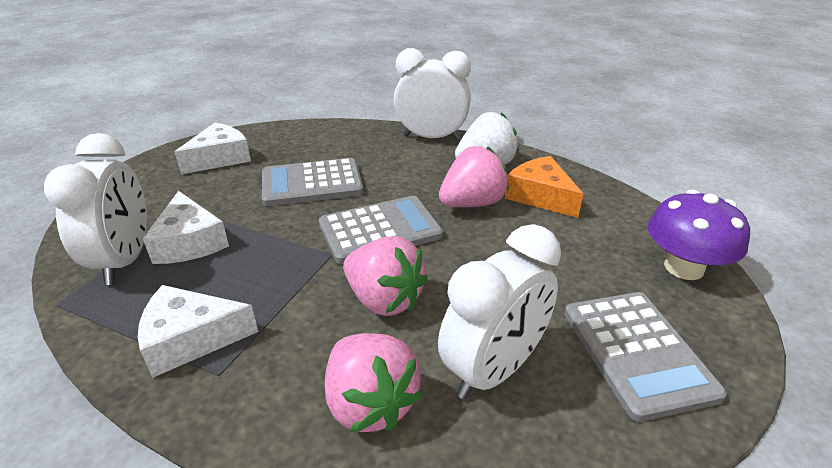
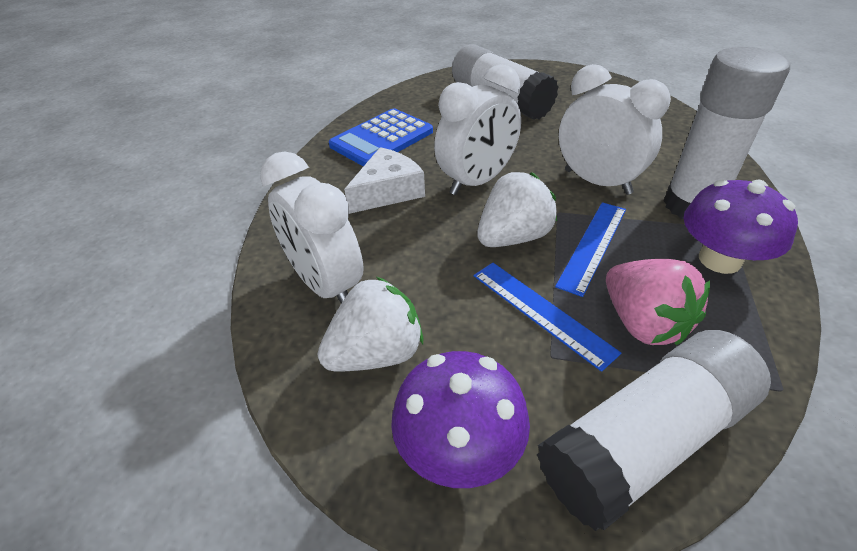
blue calculator: none = 0 -> [329,108,433,166] = 1
blue ruler: none = 0 -> [474,263,621,372] [555,202,626,297] = 2
grey calculator: [262,158,363,206] [319,196,443,264] [564,292,727,422] = 3 -> none = 0
orange cheese: [505,156,583,218] = 1 -> none = 0
pink strawberry: [325,333,422,432] [343,236,428,316] [439,146,509,207] = 3 -> [606,259,710,345] = 1
purple mushroom: [648,189,750,280] = 1 -> [391,351,530,488] [683,180,798,274] = 2
white cheese: [138,285,258,378] [143,191,229,264] [175,123,251,174] = 3 -> [344,147,425,214] = 1
white glue stick: none = 0 -> [452,44,558,120] [537,330,771,531] [664,47,790,219] = 3
white strawberry: [455,112,519,165] = 1 -> [317,277,423,371] [477,172,557,247] = 2

